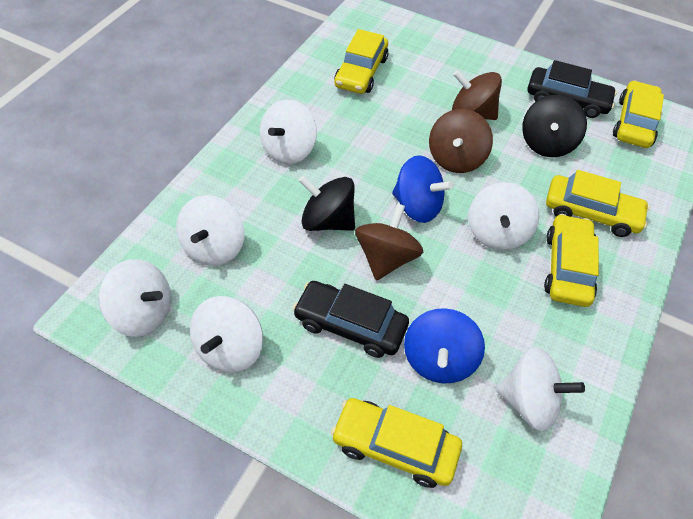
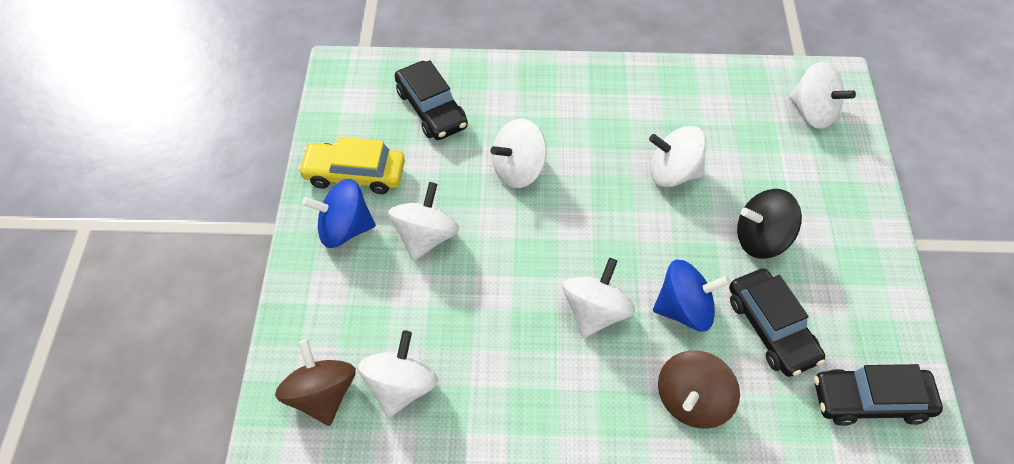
black car: [293,281,409,358] [527,60,617,118] = 2 -> [395,60,468,140] [729,269,825,377] [814,364,943,426] = 3
black spinning top: [299,175,355,231] [522,95,587,157] = 2 -> [737,189,802,259] = 1
brown spinning top: [355,203,423,280] [429,109,493,173] [452,70,502,120] = 3 -> [275,339,356,426] [658,351,740,429] = 2
yellow car: [331,398,462,488] [334,29,388,94] [544,214,599,307] [546,170,650,237] [613,81,664,148] = 5 -> [298,137,405,194] = 1

